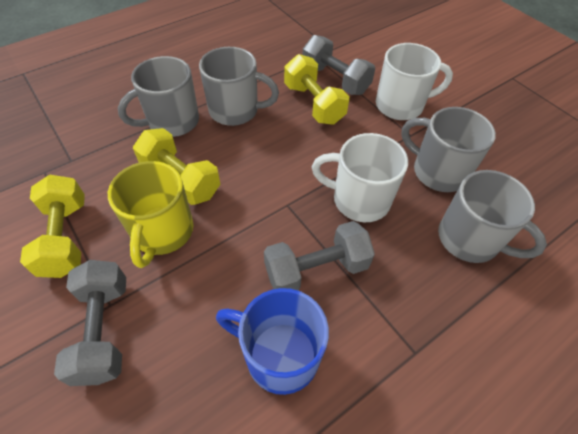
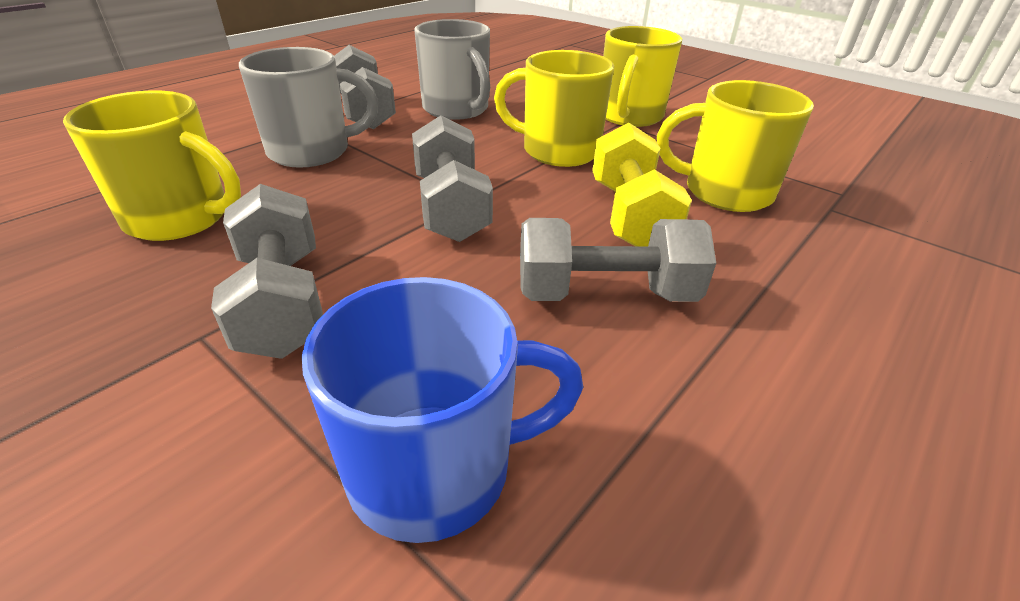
grey dumbbell: [54,260,126,386] [264,221,375,290] [302,35,375,95] = 3 -> [211,184,323,359] [334,45,396,129] [412,115,493,242] [520,218,716,302] = 4
grey mug: [118,56,199,137] [199,47,279,126] [401,107,496,192] [438,170,547,263] = 4 -> [239,47,378,168] [414,19,490,120] = 2
white mug: [312,133,408,222] [376,43,453,120] = 2 -> none = 0
yellow dumbbell: [20,175,85,278] [133,128,220,205] [284,54,349,125] = 3 -> [592,123,692,247] = 1
yellow mug: [108,161,194,268] = 1 -> [63,90,241,241] [494,50,614,167] [603,26,682,127] [657,80,814,212] = 4

